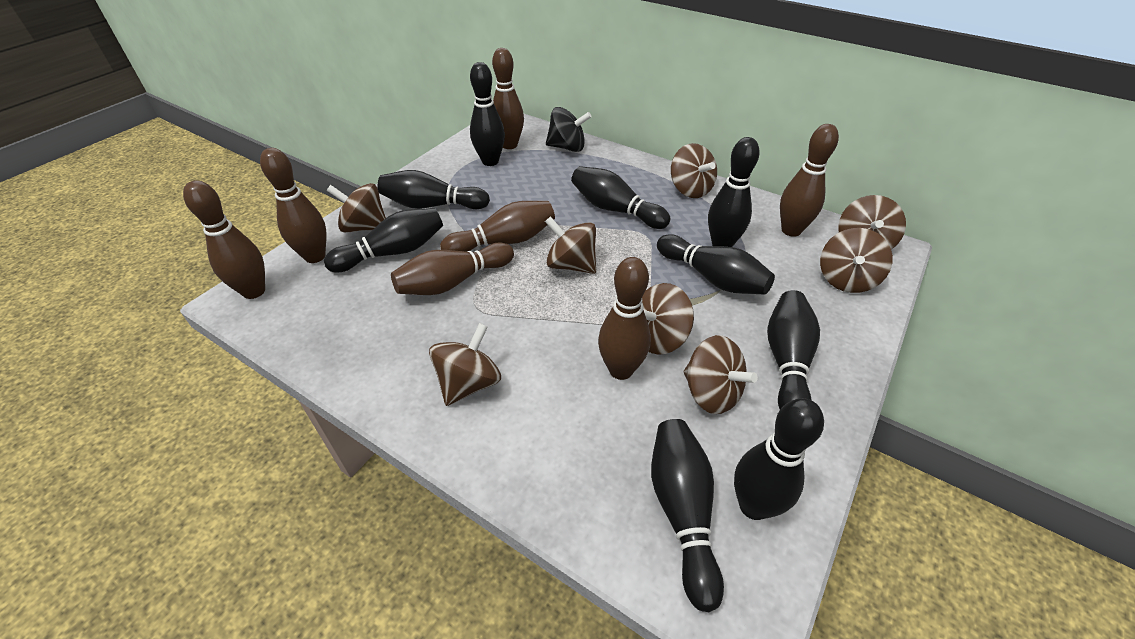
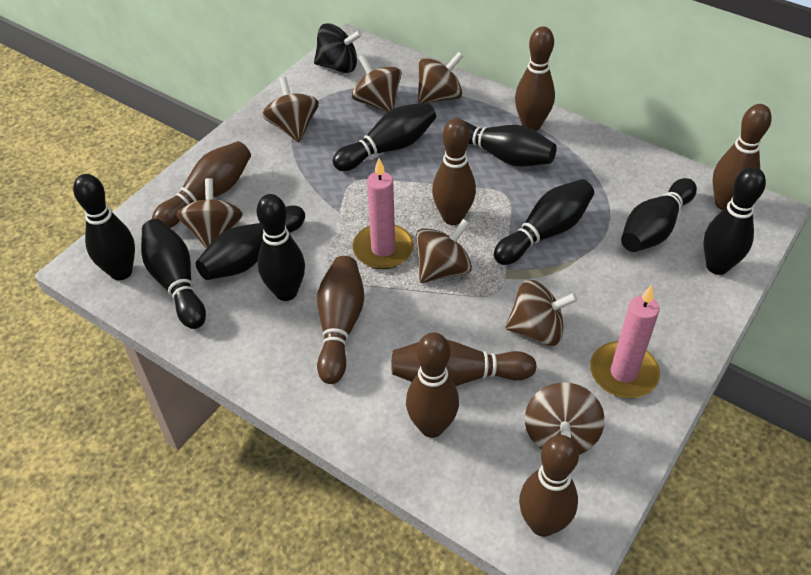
brown bowling pin: [183,180,265,299] [260,148,326,263] [391,242,514,295] [440,201,555,252] [492,48,524,149] [598,257,651,380] [780,124,839,237] = 7 -> [152,141,251,228] [317,256,364,384] [392,340,537,386] [406,332,459,438] [432,118,476,225] [515,26,555,131] [519,435,579,537] [713,104,772,210] = 8
brown spinning top: [327,183,386,233] [429,323,501,406] [545,216,596,274] [642,283,694,355] [671,143,717,198] [684,335,758,414] [820,228,893,293] [838,195,906,250] = 8 -> [177,178,243,248] [262,77,319,142] [352,55,402,113] [416,219,472,283] [418,52,463,103] [505,280,578,346] [525,383,605,455] = 7
pink candle: none = 0 -> [353,158,414,269] [590,285,660,398] = 2

